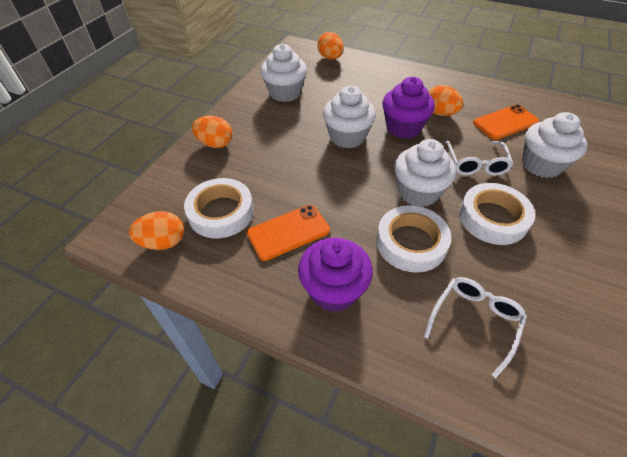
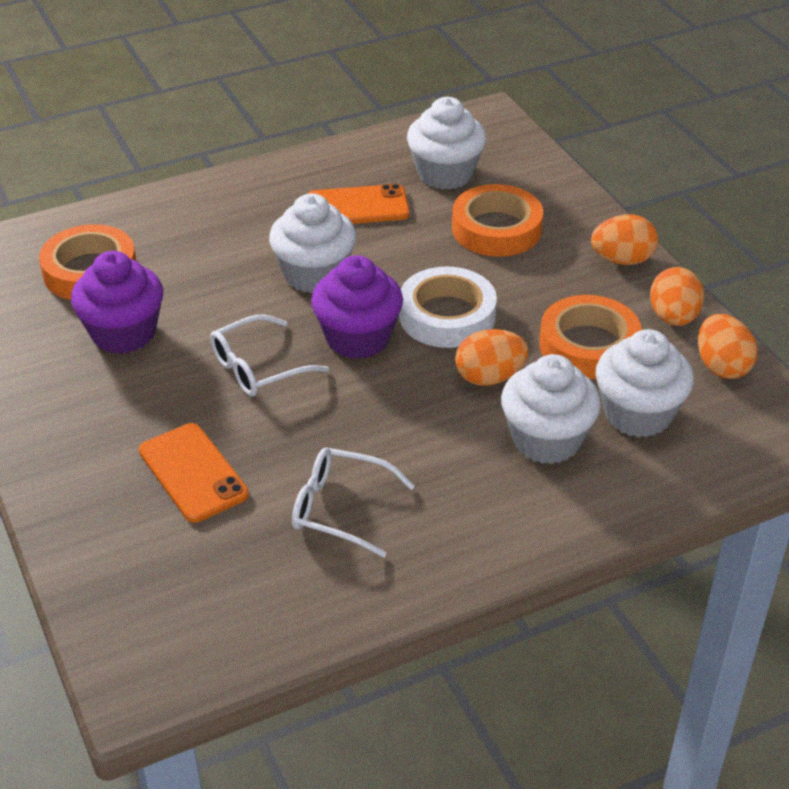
orange tape: none = 0 -> [39,224,136,300] [452,184,543,257] [539,295,642,379] = 3
white tape: [184,178,254,239] [376,205,451,273] [459,183,535,245] = 3 -> [399,266,497,348] = 1

